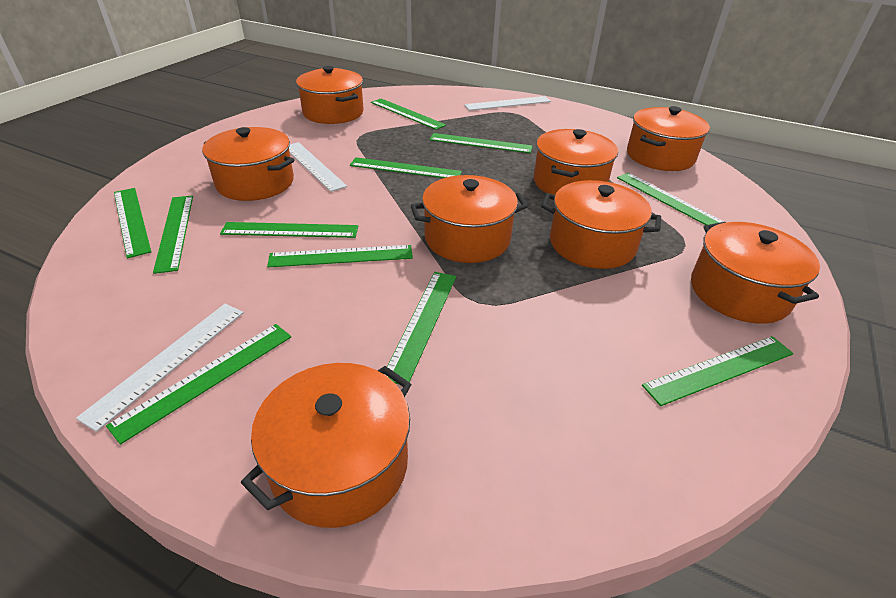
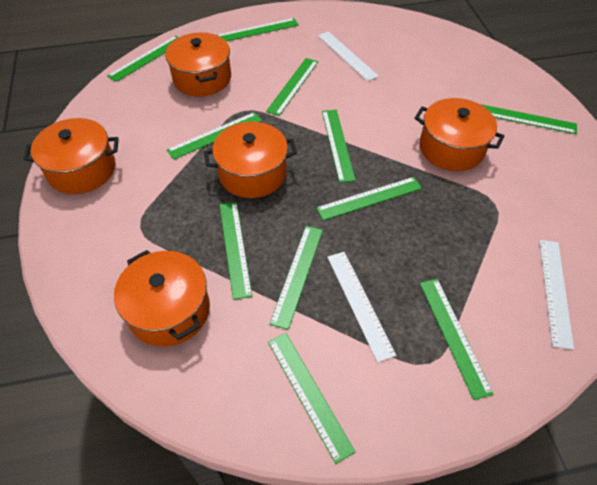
orange pot: [202,127,294,201] [241,363,412,528] [296,66,364,124] [410,175,528,263] [534,129,618,195] [541,180,661,269] [627,106,710,171] [691,222,820,324] = 8 -> [24,118,119,194] [114,250,210,347] [165,33,231,96] [204,122,297,198] [415,98,504,171] = 5

